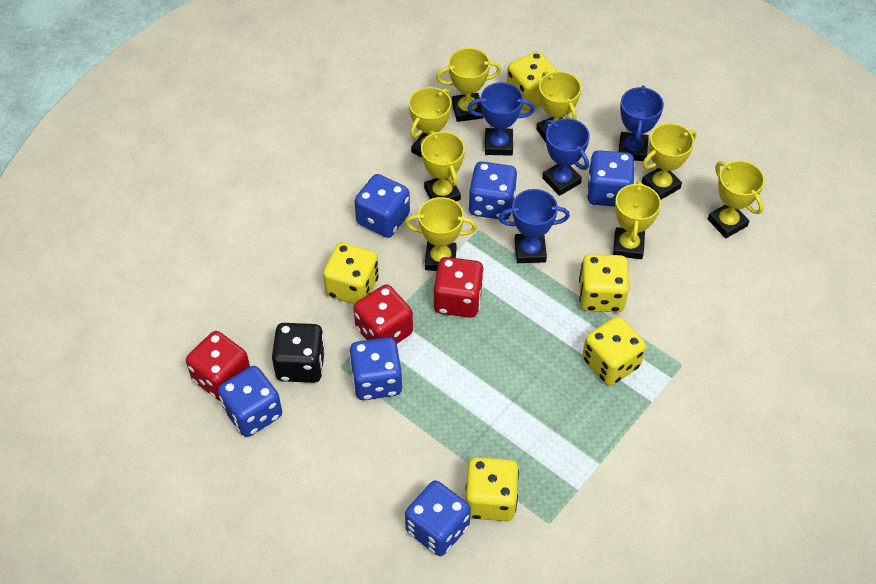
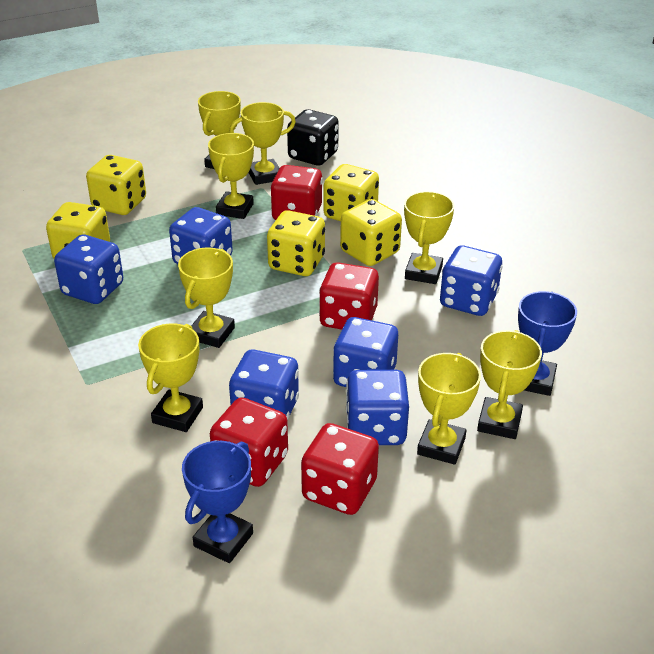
blue trophy: [468,82,535,156] [498,189,570,263] [542,118,590,196] [619,85,664,161] = 4 -> [182,441,253,563] [518,291,577,396] = 2
red dice: [186,331,250,401] [353,284,413,343] [434,257,484,318] = 3 -> [210,397,288,487] [270,165,323,220] [301,423,379,515] [319,262,379,329] = 4

